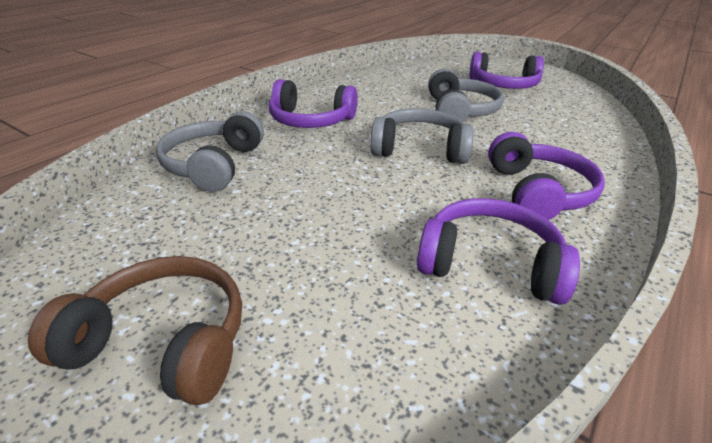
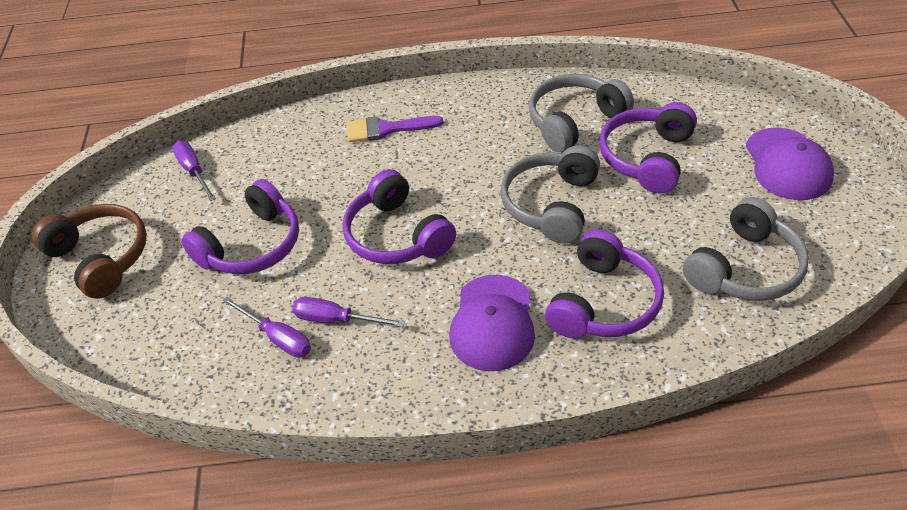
purple brush: none = 0 -> [347,116,443,142] = 1
purple cap: none = 0 -> [449,275,535,371] [746,128,834,200] = 2
purple screwdriver: none = 0 -> [172,141,216,201] [222,297,311,357] [292,297,405,327] = 3

